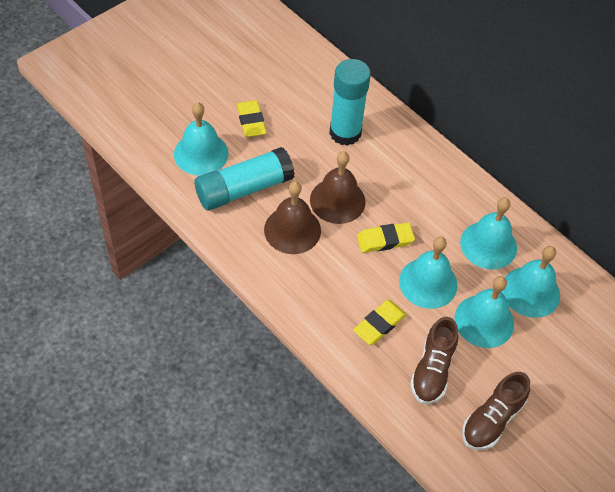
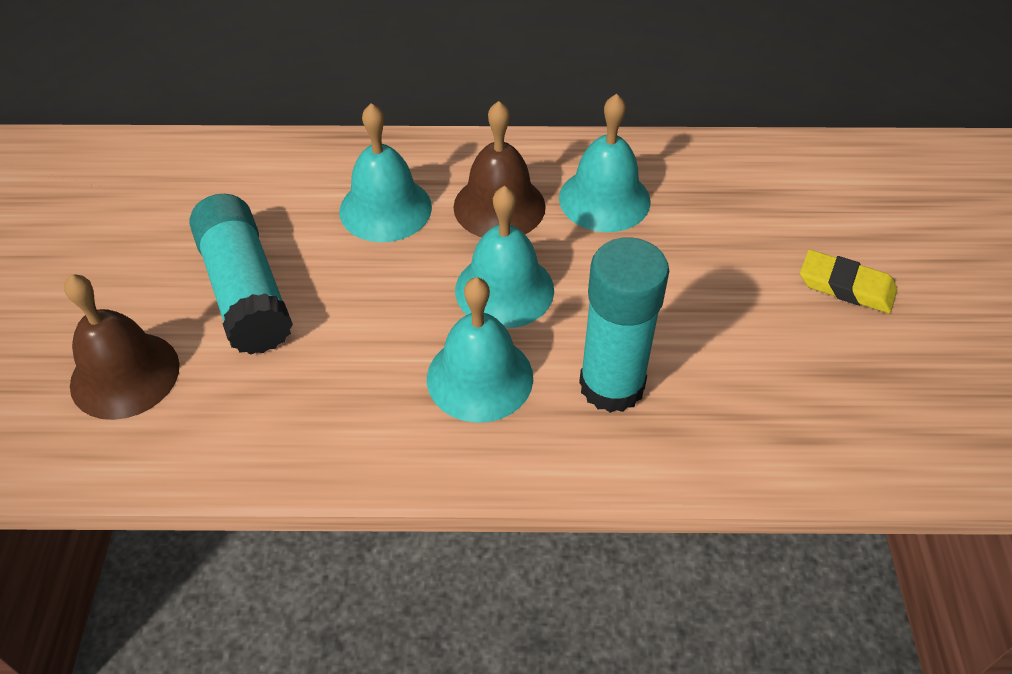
brown shoe: [410,317,459,404] [462,372,530,450] = 2 -> none = 0
turquoise bell: [174,102,229,175] [399,236,458,309] [454,276,514,348] [460,198,517,269] [502,246,560,318] = 5 -> [339,103,432,242] [427,277,533,423] [455,186,554,328] [559,94,651,232] = 4
yellow eraser: [237,100,267,137] [353,300,407,345] [357,223,415,253] = 3 -> [800,250,897,313] = 1

